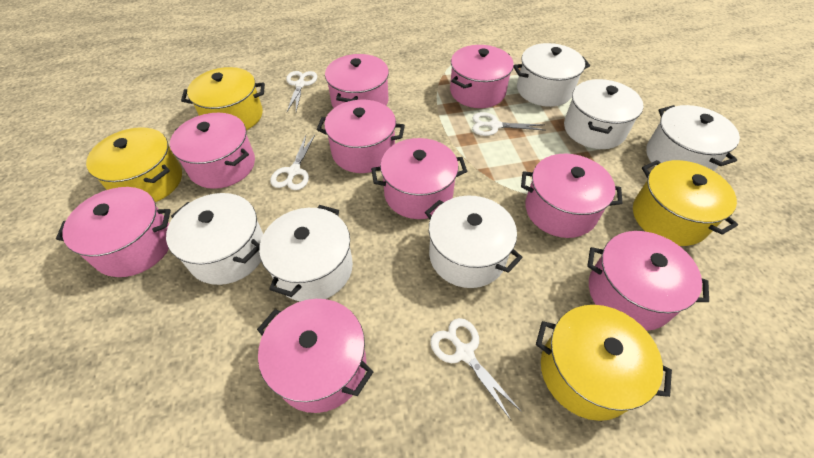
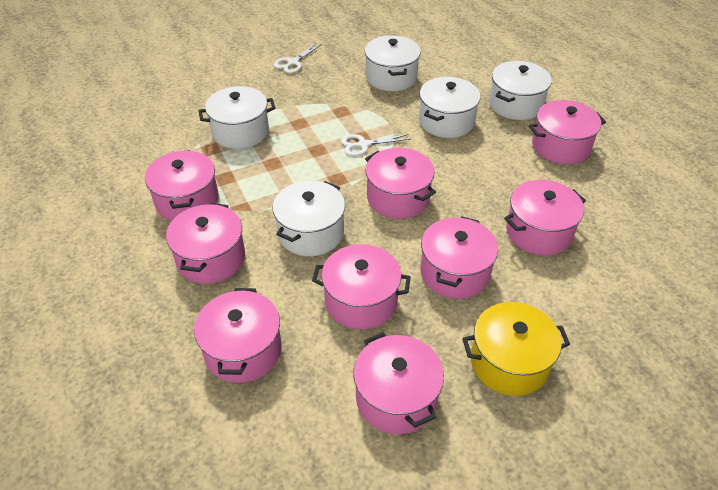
white pot: [166,193,263,285] [259,205,353,302] [425,196,523,288] [514,43,590,107] [564,79,643,149] [646,105,740,171] = 6 -> [198,86,275,149] [272,181,345,256] [365,35,421,91] [419,77,480,138] [489,61,552,120] = 5
white scissors: [270,135,315,190] [286,71,317,112] [430,318,522,420] [472,112,546,136] = 4 -> [274,43,322,74] [341,134,410,156] = 2
yellow pot: [86,127,182,202] [181,67,265,130] [536,305,672,421] [633,160,738,246] = 4 -> [462,302,570,396] = 1

